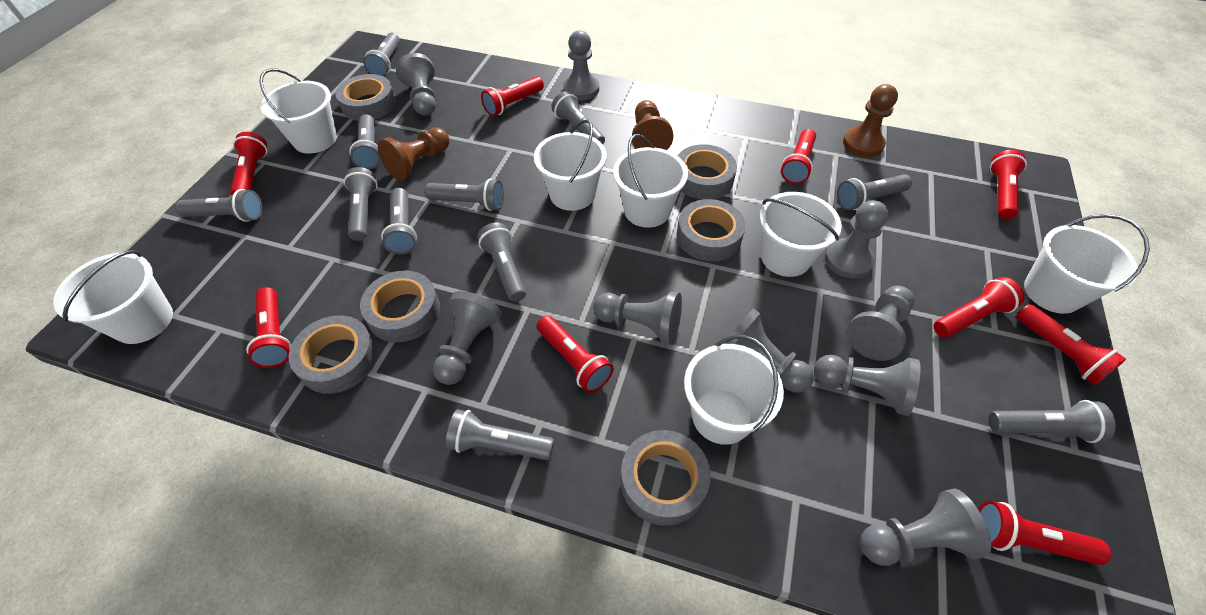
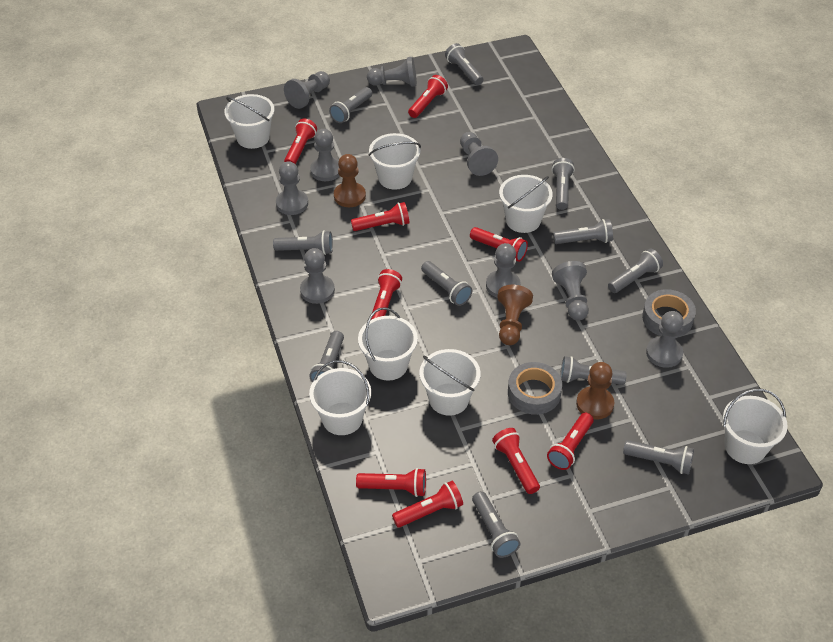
grey tape: [288,315,377,394] [335,74,396,121] [360,271,440,342] [620,430,711,526] [677,199,745,261] [678,144,737,200] = 6 -> [508,362,562,415] [642,289,696,337] = 2

